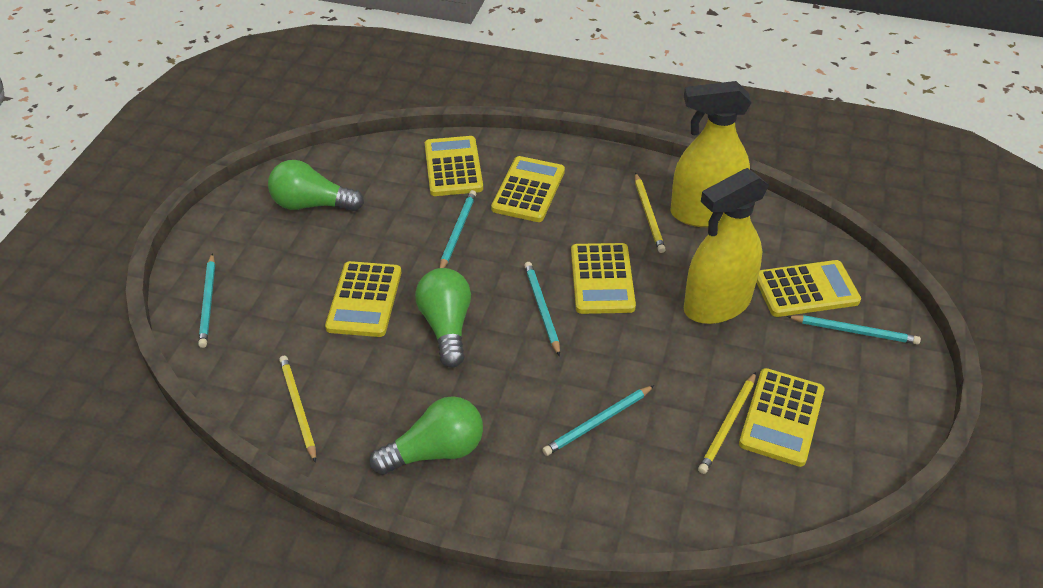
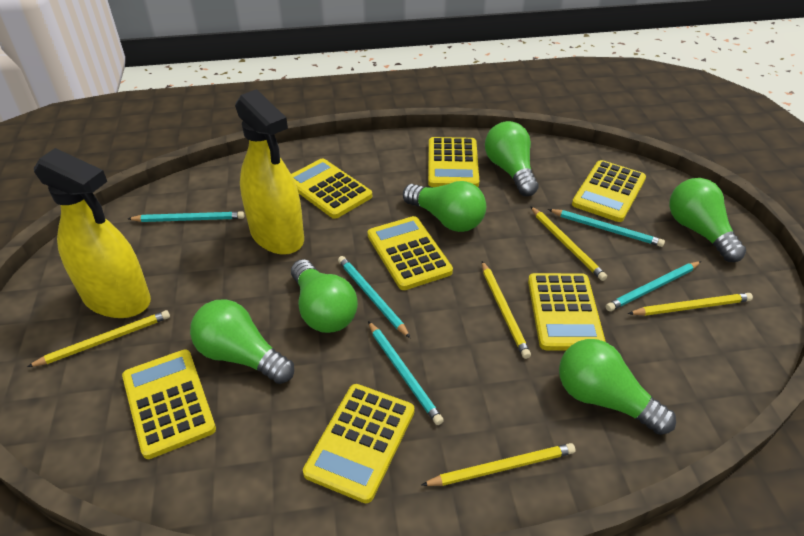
green light bulb: [268,160,364,211] [370,396,483,475] [415,268,471,368] = 3 -> [190,299,294,384] [291,259,358,333] [403,181,486,232] [485,121,538,196] [559,339,676,435] [669,178,746,262] = 6
yellow calculator: [325,261,401,337] [425,136,483,196] [491,156,565,222] [571,243,636,314] [739,368,824,467] [756,260,861,317] = 6 -> [122,350,216,459] [291,158,372,219] [303,384,414,503] [368,216,453,290] [428,137,479,187] [528,273,606,351] [572,160,646,222] = 7
yellow pencil: [279,355,316,463] [635,173,666,253] [698,372,756,474] = 3 -> [27,310,170,367] [422,443,575,486] [482,261,531,359] [530,206,607,281] [628,293,753,316] = 5

